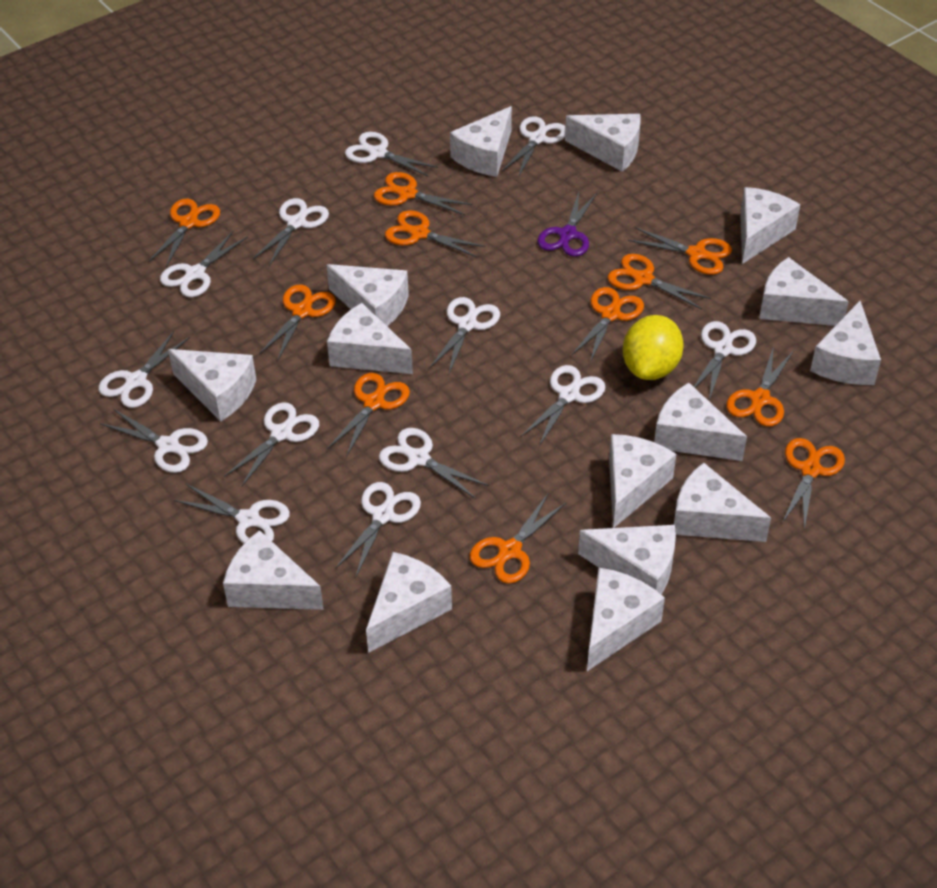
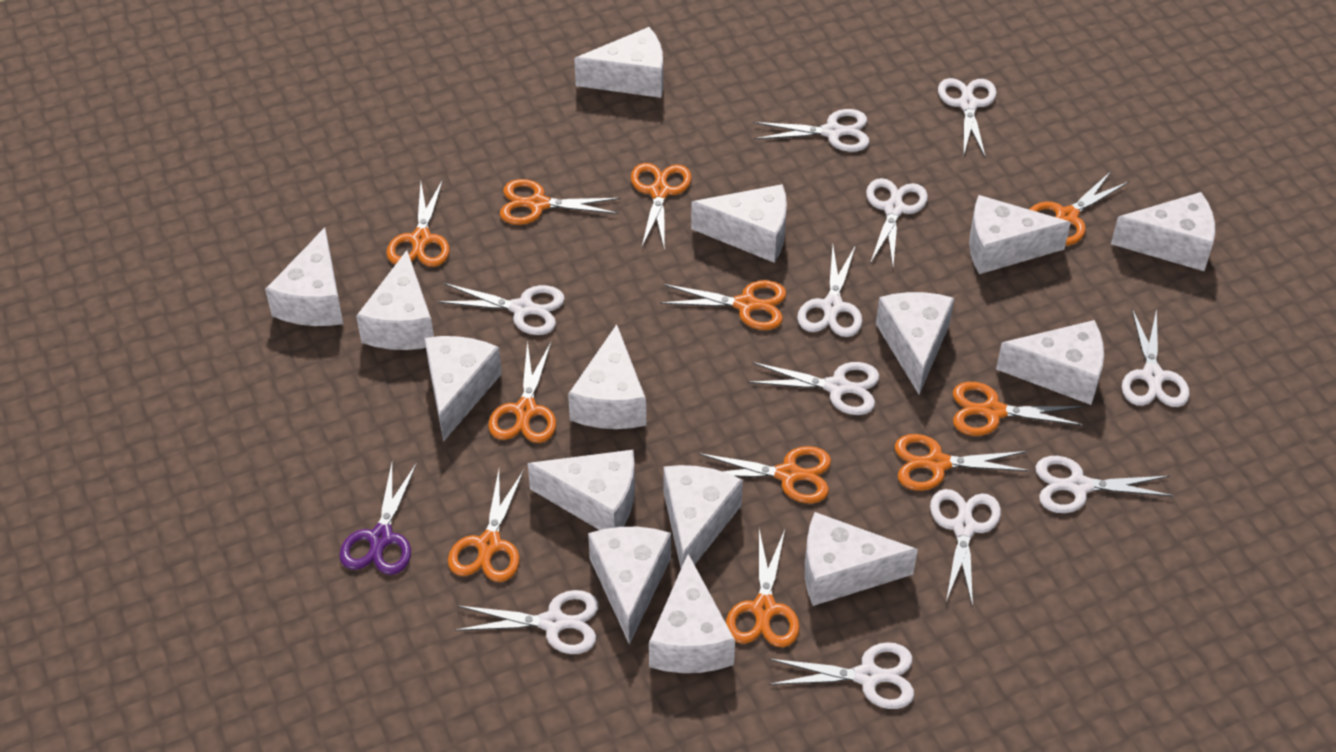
white scissors: [98,331,190,408] [100,409,208,473] [160,231,248,297] [174,483,290,544] [224,402,319,487] [252,198,329,266] [335,482,421,576] [345,132,438,177] [379,428,489,499] [429,297,500,373] [502,116,566,178] [521,365,605,446] [694,321,756,400] = 13 -> [437,283,565,335] [455,590,599,654] [748,362,879,415] [754,109,870,152] [769,642,914,709] [797,245,862,337] [866,178,928,265] [930,489,1001,607] [938,78,997,159] [1035,456,1174,513] [1122,308,1190,407] = 11
yellow lemon: [623,315,684,380] = 1 -> none = 0

